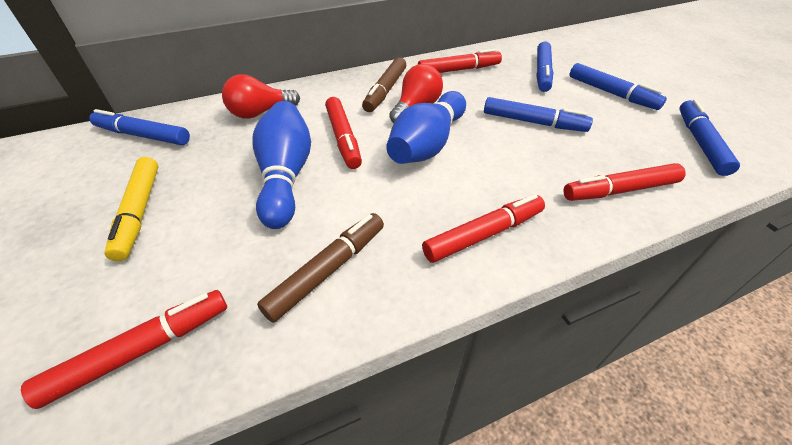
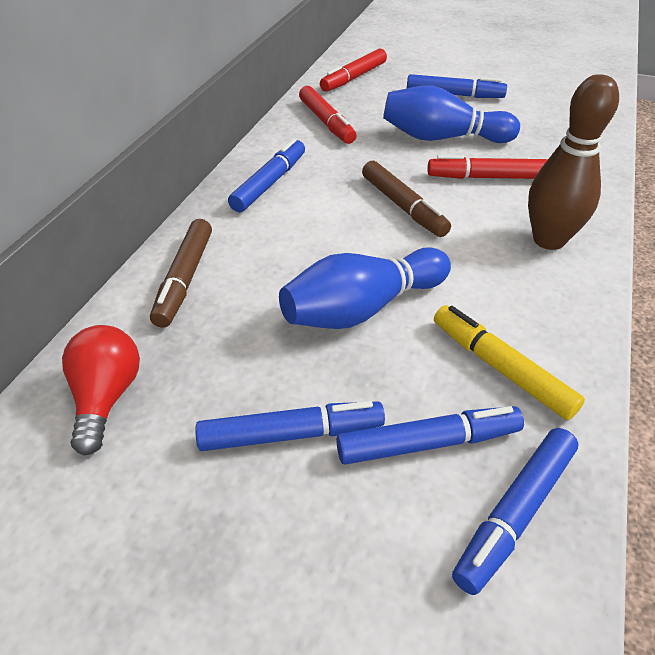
brown bowling pin: none = 0 -> [528,74,619,250] = 1
red light bulb: [222,74,300,119] [389,64,443,123] = 2 -> [62,325,140,455] = 1
red marker: [21,290,227,409] [325,97,362,169] [418,49,502,73] [422,194,545,263] [564,163,686,201] = 5 -> [299,86,357,144] [320,49,387,92] [428,155,548,179] = 3

